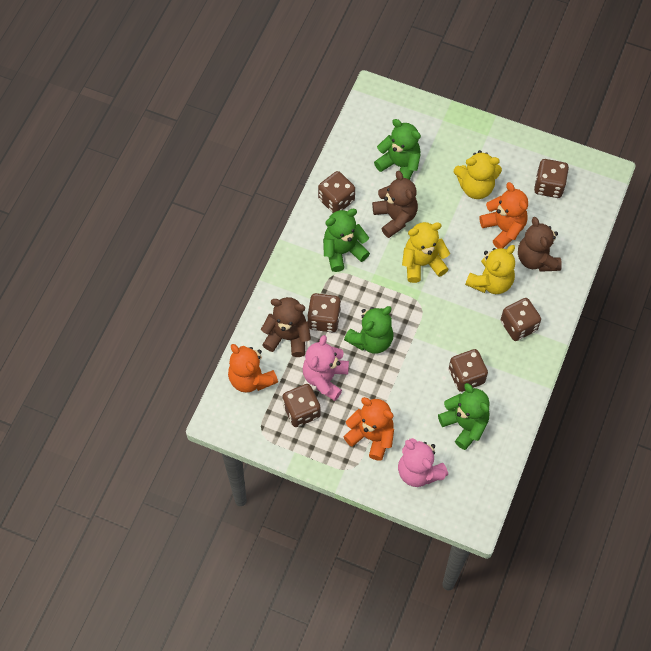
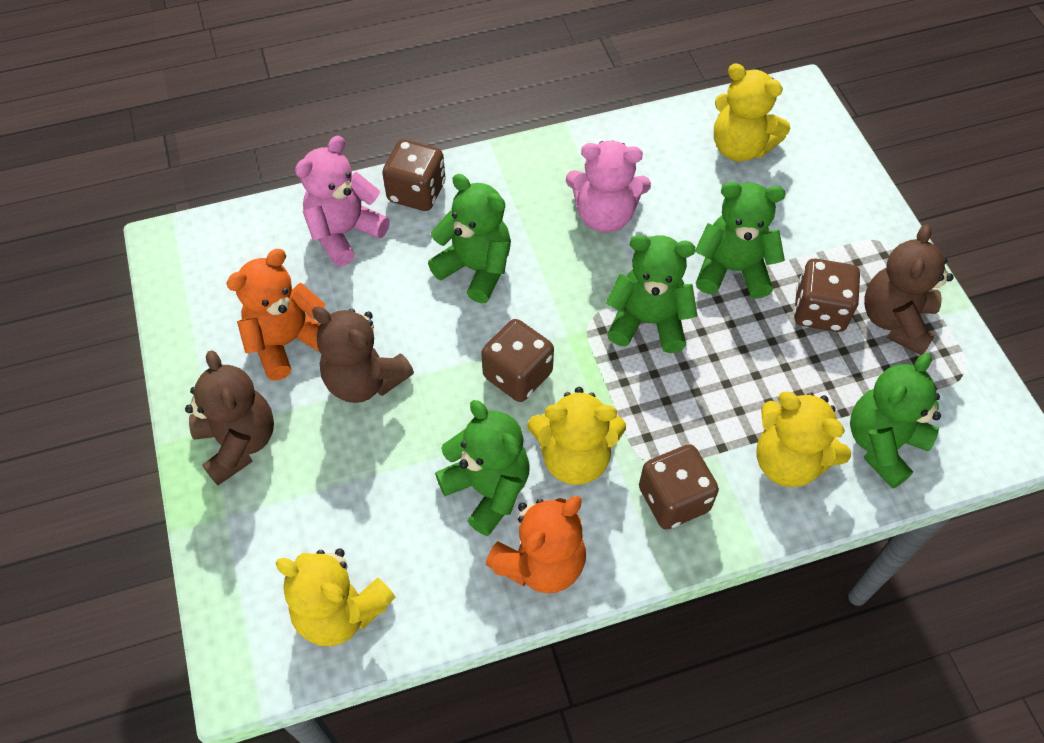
brown dice: [282,384,321,427] [307,293,341,332] [318,171,355,213] [449,349,488,392] [501,298,541,341] [534,159,569,198] = 6 -> [382,139,446,211] [481,319,554,402] [639,444,719,529] [794,258,860,332] = 4
green teddy bear: [323,209,370,272] [344,306,394,354] [374,119,421,180] [438,383,490,450] = 4 -> [428,174,511,304] [435,400,530,536] [606,235,697,353] [695,182,785,299] [850,353,941,489] = 5
orange teddy bear: [228,344,278,393] [343,397,394,461] [479,182,528,249] = 3 -> [226,249,325,380] [485,496,586,593] = 2
yellow teddy bear: [402,222,450,283] [454,150,502,199] [465,245,515,294] = 3 -> [276,548,395,646] [528,387,626,485] [714,63,790,162] [756,392,851,487] = 4

